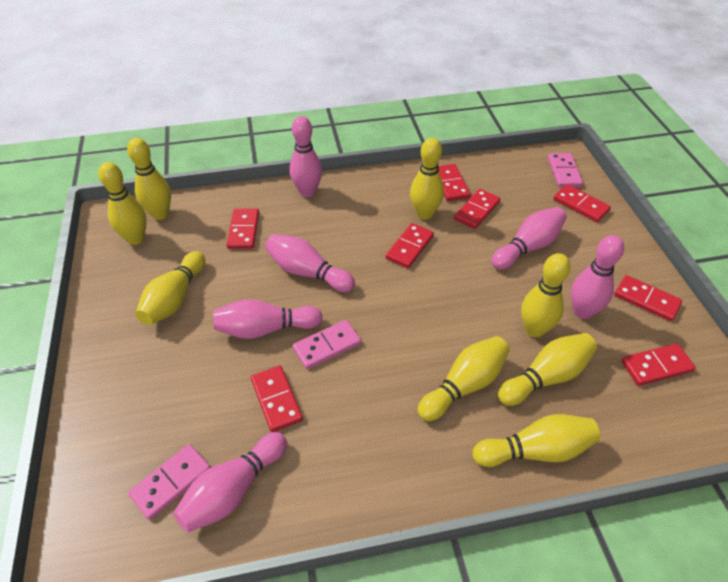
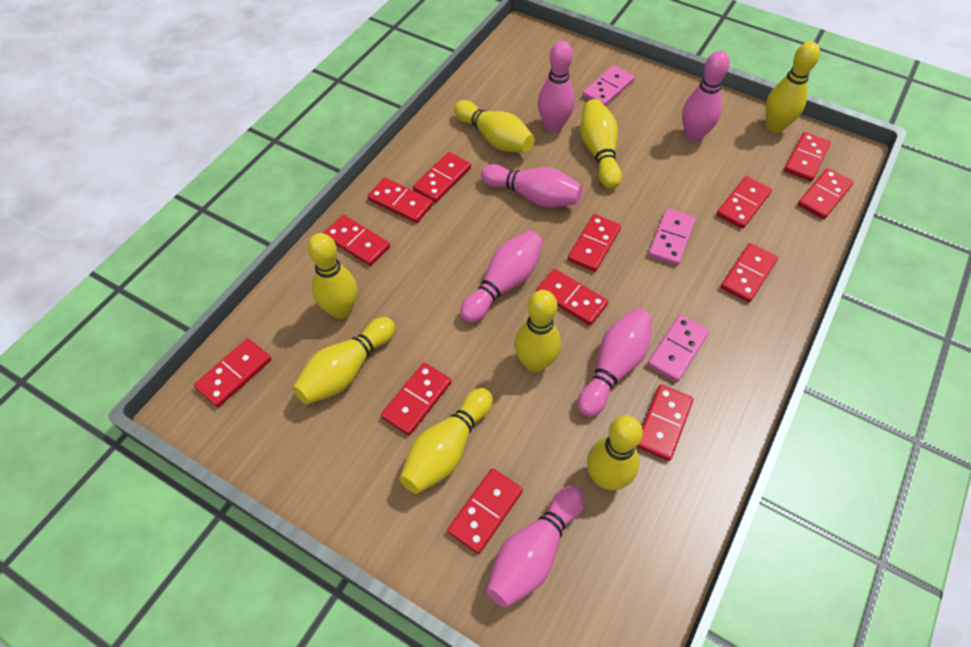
red domino: [226,209,259,249] [251,365,303,432] [385,223,434,268] [438,164,471,201] [454,189,500,229] [553,184,611,222] [614,275,682,321] [621,344,696,386] = 8 -> [194,338,271,407] [324,215,390,266] [368,177,433,223] [381,363,451,436] [413,152,471,203] [447,468,523,554] [536,269,608,325] [568,214,621,272] [636,384,693,461] [716,176,772,229] [721,243,778,303] [784,132,831,182] [798,168,854,219] = 13

